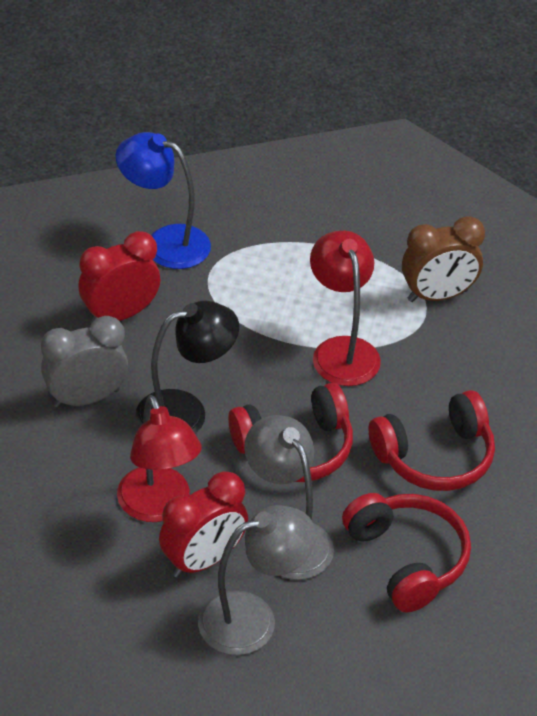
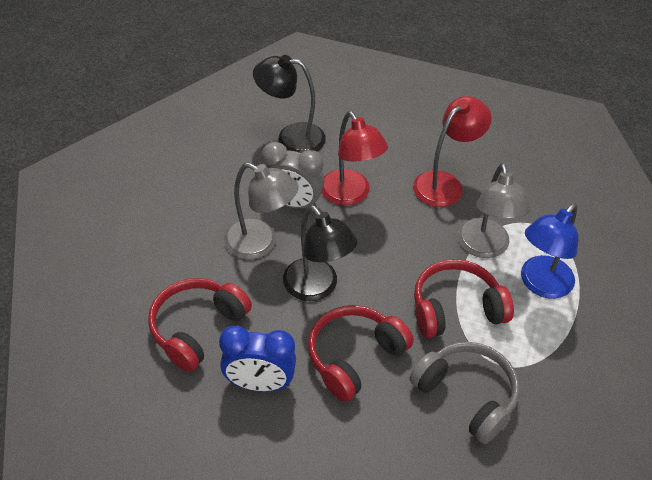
black lamp: [135,301,239,434] = 1 -> [253,55,326,153] [283,205,358,301] = 2
blue clock: none = 0 -> [219,326,296,392] = 1
brown clock: [402,216,485,302] = 1 -> none = 0
grey headphones: none = 0 -> [409,342,519,444] = 1
red clock: [78,231,160,324] [159,471,248,578] = 2 -> none = 0

